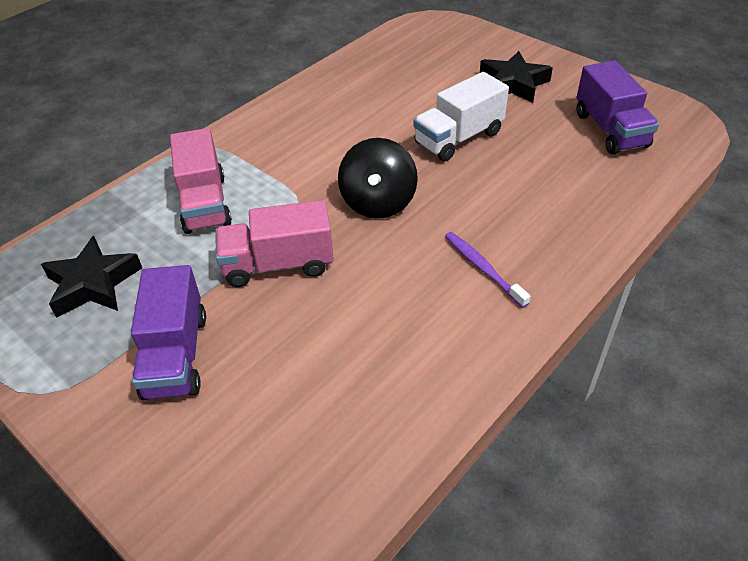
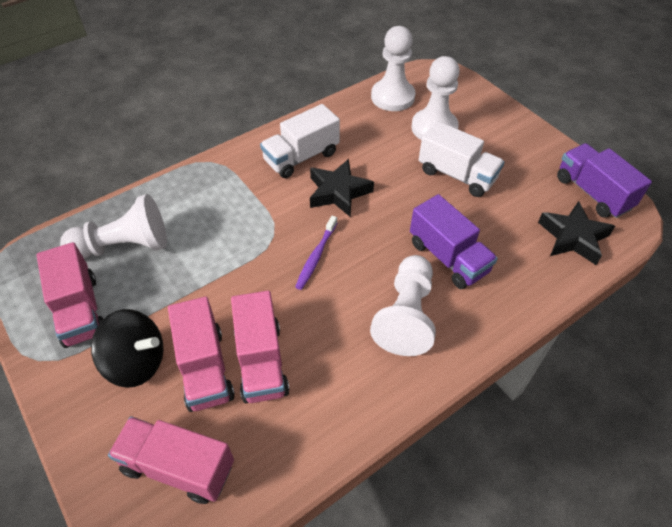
pink truck: [170,128,232,234] [215,200,334,287] = 2 -> [36,242,103,348] [108,416,234,504] [168,297,235,412] [231,291,290,403] = 4
white pawn: none = 0 -> [60,194,167,259] [370,255,436,356] [371,26,416,111] [411,56,460,140] = 4
white truck: [413,72,509,161] = 1 -> [260,104,340,178] [419,121,505,197] = 2

